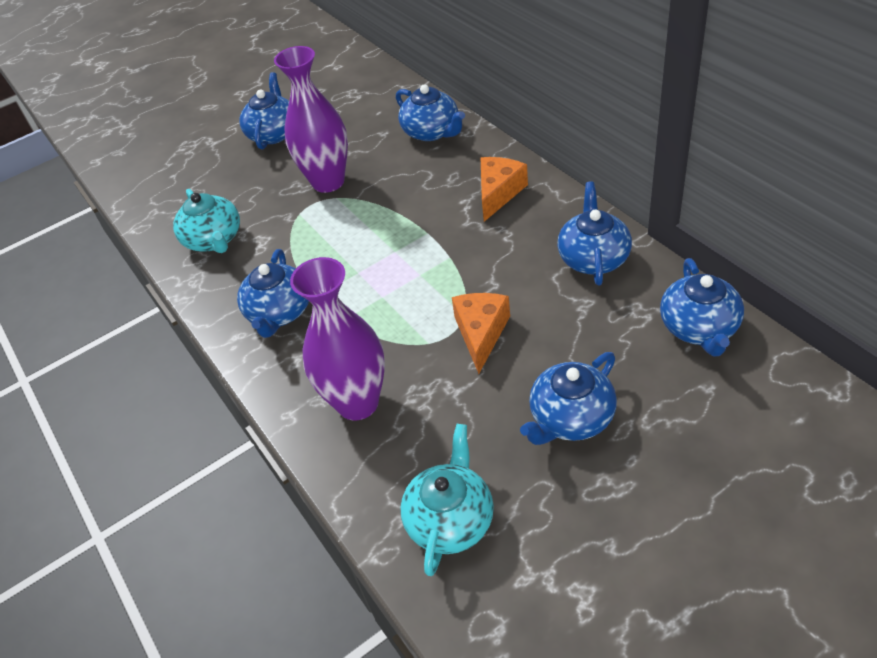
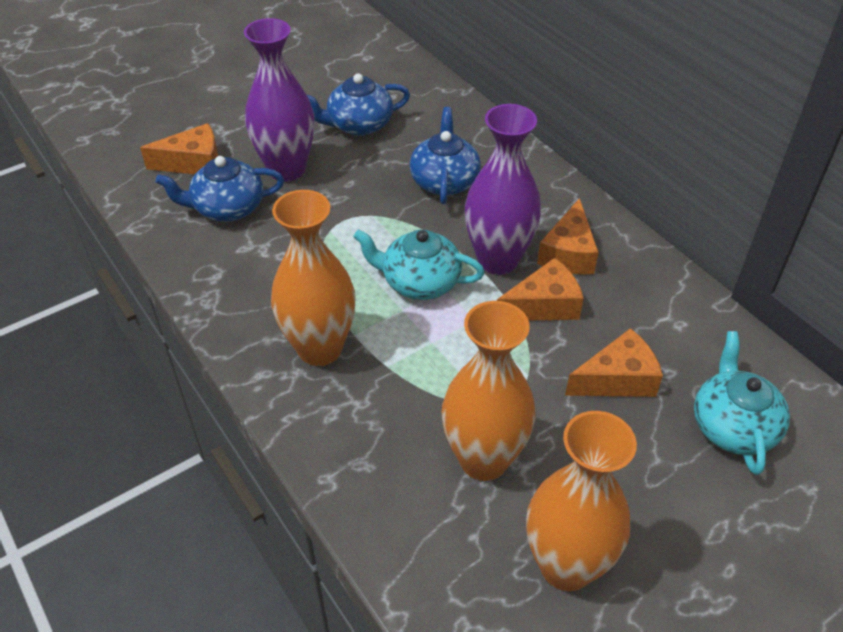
blue teapot: [237,249,309,338] [239,72,289,149] [396,84,465,141] [520,352,617,445] [557,181,632,285] [660,258,744,357] = 6 -> [155,156,284,222] [307,74,410,136] [410,107,481,204] = 3
orange cheese: [452,293,510,374] [481,157,528,222] = 2 -> [140,123,218,174] [497,258,584,320] [537,198,599,275] [565,328,663,397] = 4
orange vase: none = 0 -> [271,190,356,366] [442,301,535,481] [526,411,637,591] = 3

